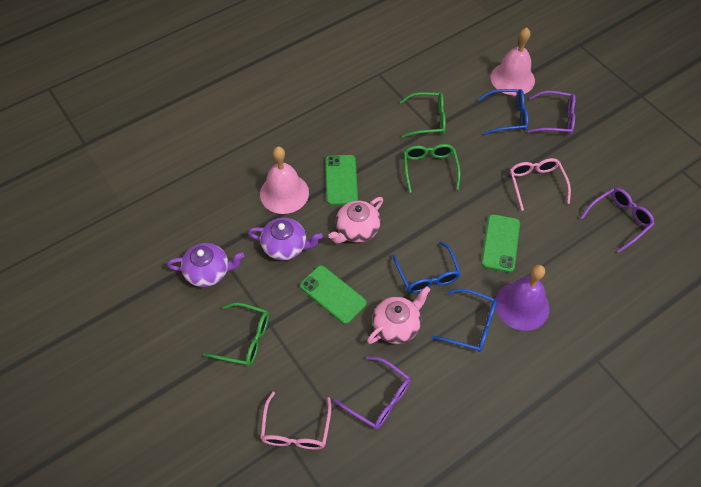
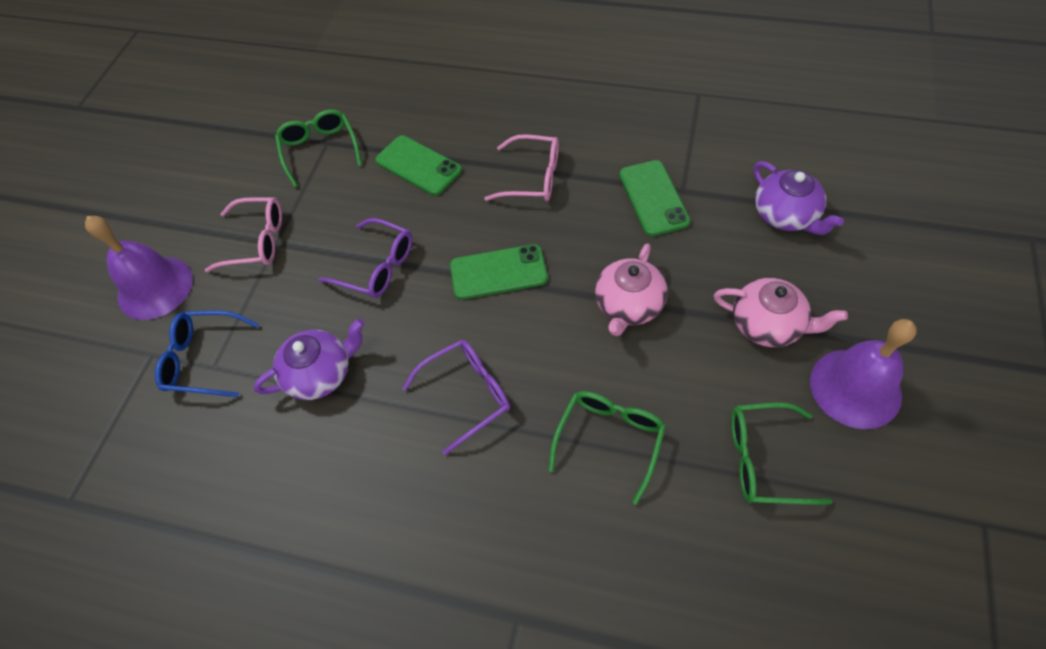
blue glasses: [392,241,461,293] [431,289,497,352] [478,89,529,135] = 3 -> [155,311,259,397] = 1
pink bell: [260,147,309,214] [491,27,535,96] = 2 -> none = 0
purple bell: [496,265,549,331] = 1 -> [85,216,193,320] [810,319,916,429] = 2
purple glasses: [334,356,411,429] [528,91,576,135] [580,188,654,253] = 3 -> [318,218,412,298] [402,340,510,455] = 2

